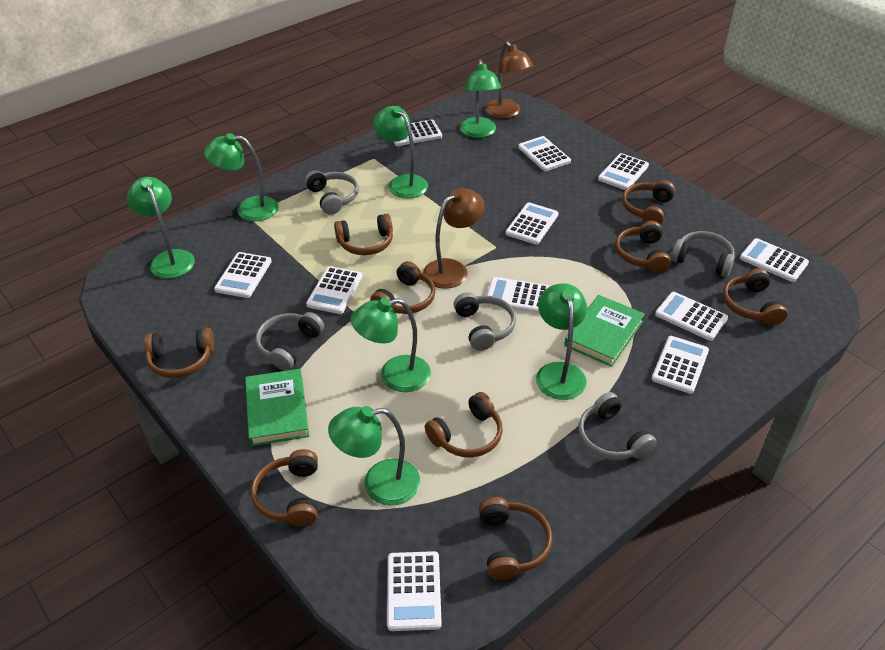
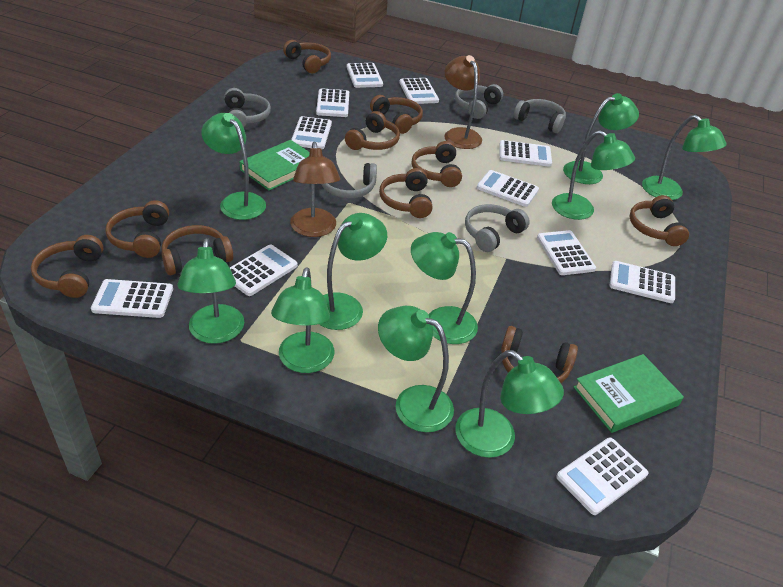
brown headphones: [144,328,214,378] [251,449,318,526] [334,214,393,255] [370,261,436,314] [425,392,503,457] [479,497,552,580] [615,221,671,273] [622,180,675,224] [723,268,788,325] = 9 -> [31,235,103,298] [105,200,169,258] [161,225,233,275] [283,40,331,73] [345,111,400,150] [370,95,423,134] [379,168,433,218] [412,141,462,187] [501,326,578,383] [629,195,689,246] = 10
green lamp: [127,177,195,279] [204,133,278,221] [328,406,420,506] [350,298,431,392] [373,106,428,198] [460,59,501,138] [536,283,587,400] = 7 -> [177,238,244,344] [201,113,266,220] [271,267,334,373] [319,213,387,330] [378,306,454,432] [411,232,478,344] [455,350,564,458] [552,130,635,220] [563,93,639,184] [642,115,727,200] = 10

